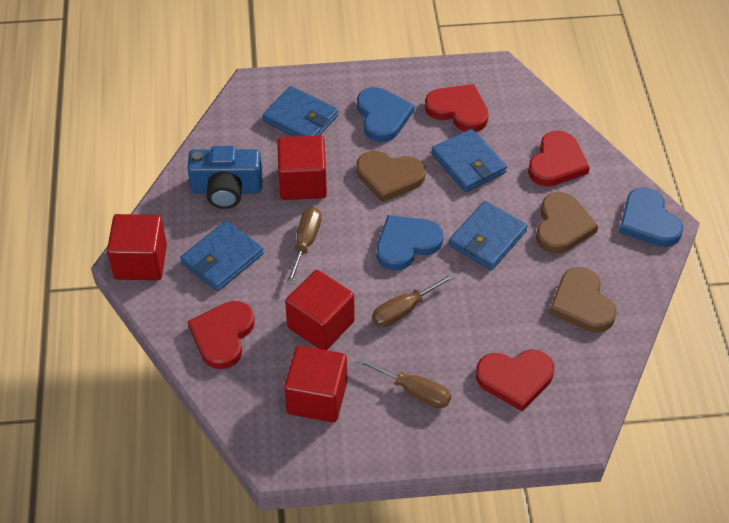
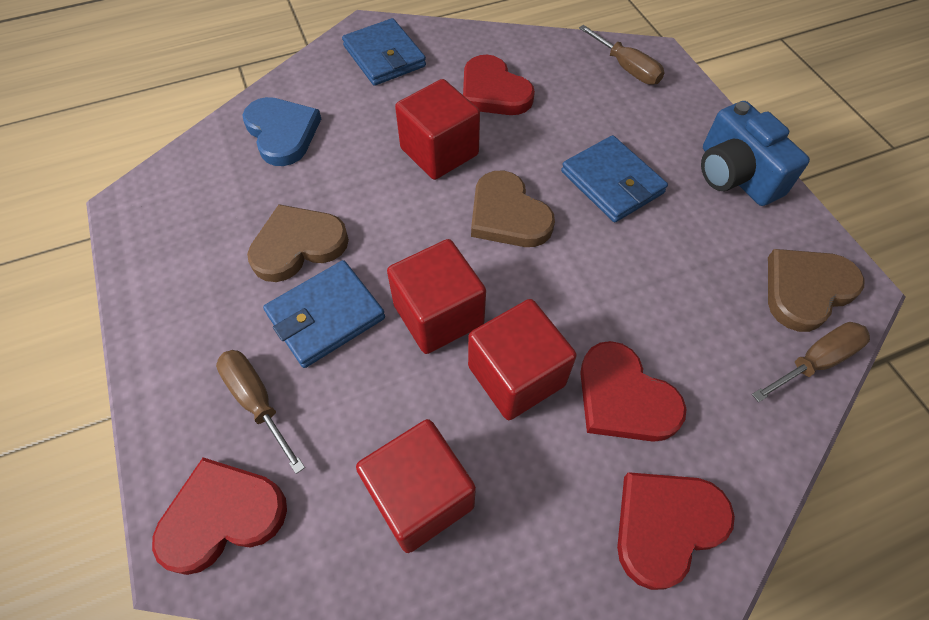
blue heart: [357,87,414,142] [376,215,443,270] [619,187,683,247] = 3 -> [243,97,321,166] = 1
blue wallet: [180,220,264,291] [262,86,339,137] [431,128,507,192] [449,201,528,270] = 4 -> [263,260,385,368] [342,18,426,86] [561,135,668,222] = 3

